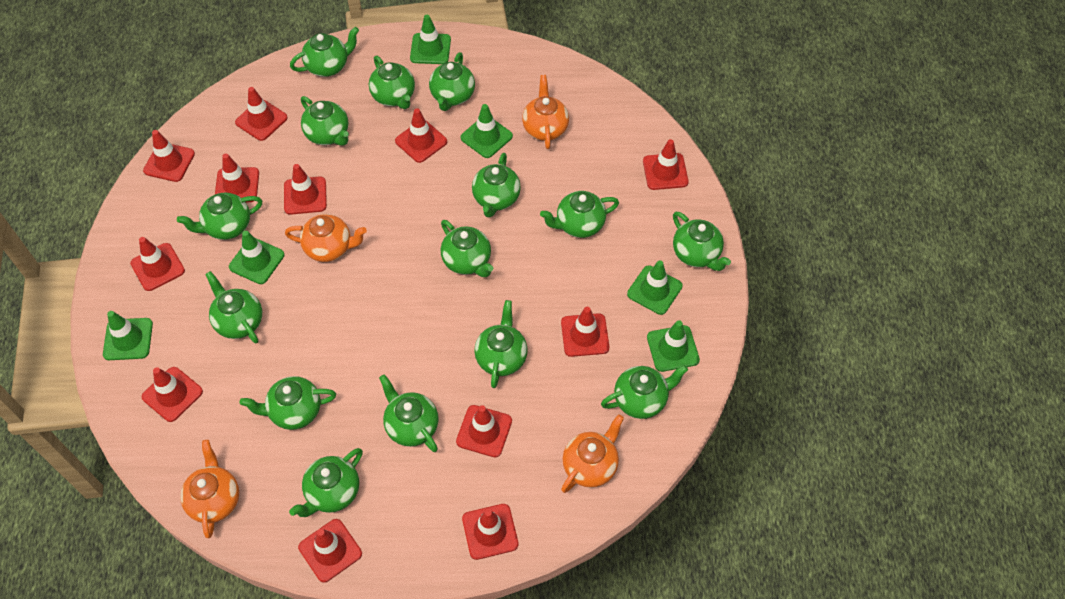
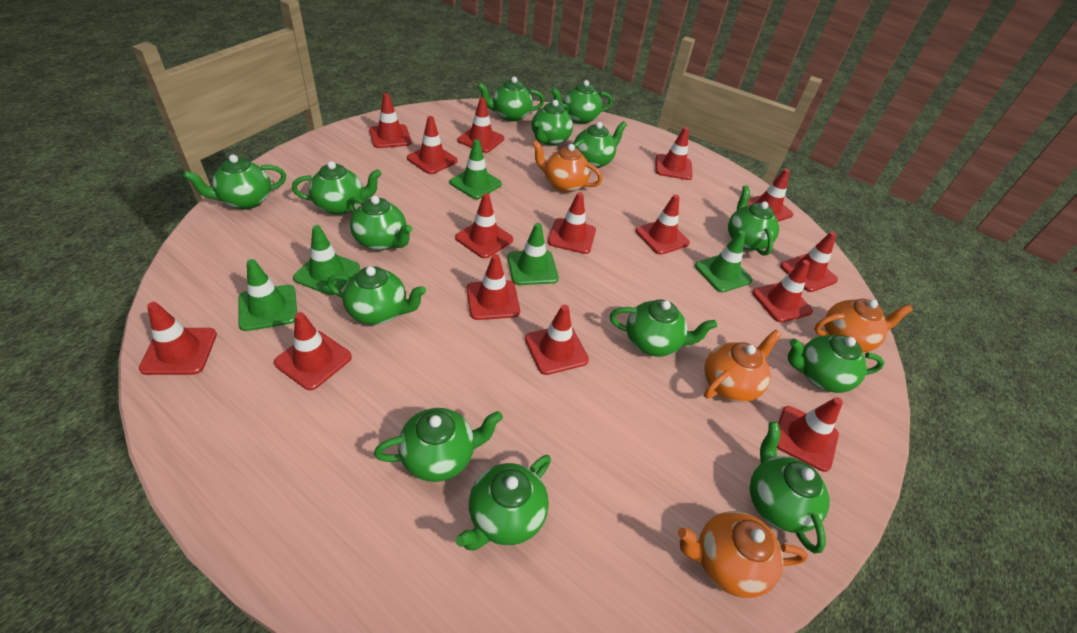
green teapot: [177,193,262,240] [205,271,262,343] [240,376,336,430] [289,448,363,517] [290,27,359,77] [301,96,349,146] [369,56,415,109] [379,374,439,452] [429,52,475,111] [441,220,493,277] [472,153,521,218] [474,300,528,388] [540,191,619,238] [601,365,688,419] [673,212,731,271] = 15 -> [183,155,286,209] [292,161,382,215] [327,266,426,325] [348,196,412,251] [374,408,503,482] [456,455,551,551] [477,77,545,122] [531,100,573,146] [551,80,613,124] [573,121,627,168] [610,299,717,357] [728,186,779,256] [750,422,830,554] [788,335,884,393] = 14
green traffic cone: [103,311,153,360] [229,231,285,284] [410,15,451,64] [461,104,513,158] [627,260,683,315] [647,320,700,372] = 6 -> [238,259,297,331] [293,225,360,295] [450,139,502,199] [507,223,559,285] [695,231,752,293] = 5
red traffic cone: [130,237,185,291] [141,367,203,422] [143,130,195,182] [215,153,259,202] [235,87,288,141] [284,164,327,215] [298,519,362,583] [395,108,447,163] [456,405,512,457] [462,504,519,560] [561,307,609,357] [643,139,689,190] = 12 -> [139,302,217,375] [274,312,352,390] [369,93,412,148] [407,116,458,174] [455,194,513,258] [458,97,504,153] [467,254,520,320] [525,305,589,375] [548,192,596,254] [636,194,690,255] [656,127,693,180] [748,169,793,222] [752,260,813,323] [777,397,843,472] [780,232,838,292] = 15

